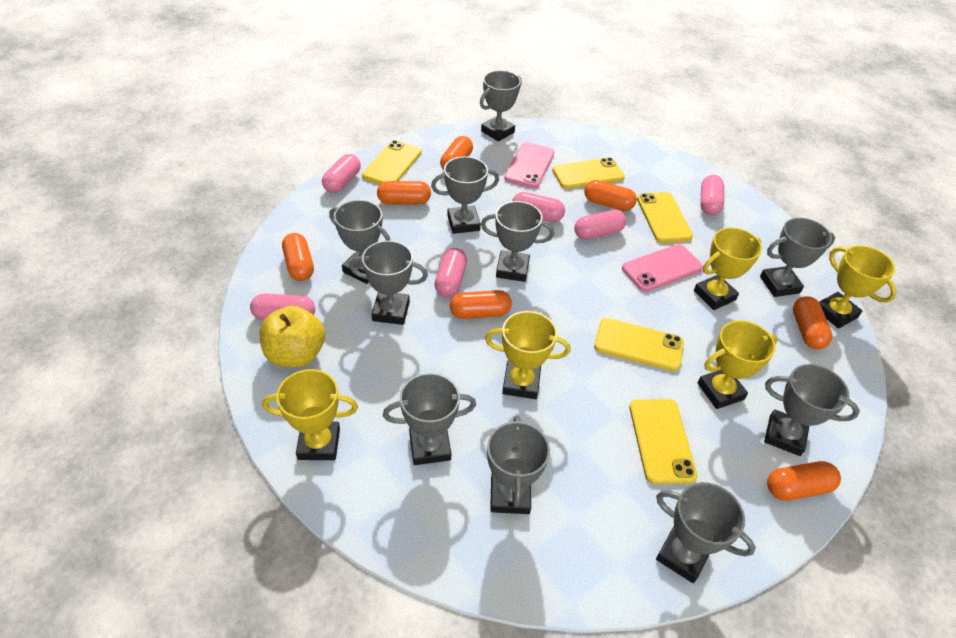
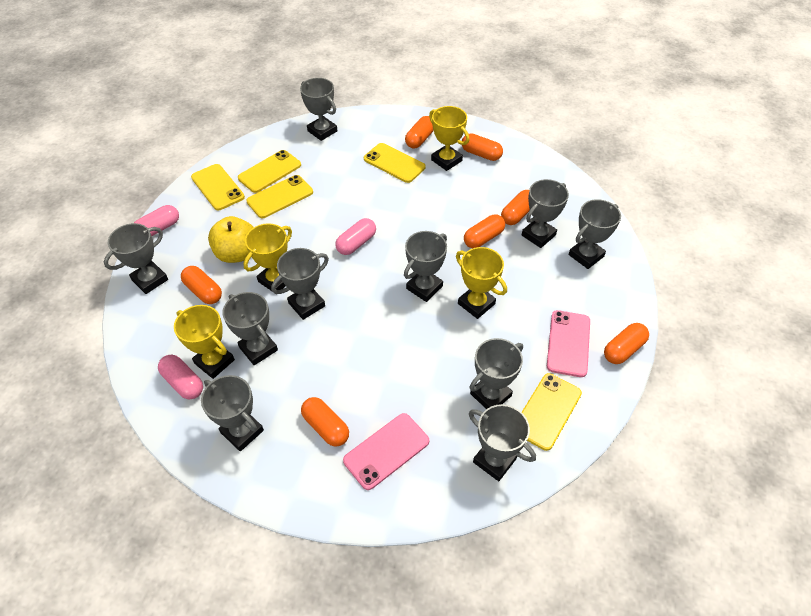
pink capsule: [250,293,315,320] [322,154,361,193] [435,248,467,297] [512,192,565,222] [574,210,626,240] [700,175,724,215] = 6 -> [134,205,179,236] [158,355,203,400] [335,218,376,255] = 3
yellow trophy: [262,369,358,460] [485,311,571,399] [694,227,762,310] [697,320,778,409] [819,245,897,329] = 5 -> [174,305,235,379] [243,223,292,290] [429,106,469,171] [456,247,507,319] = 4

